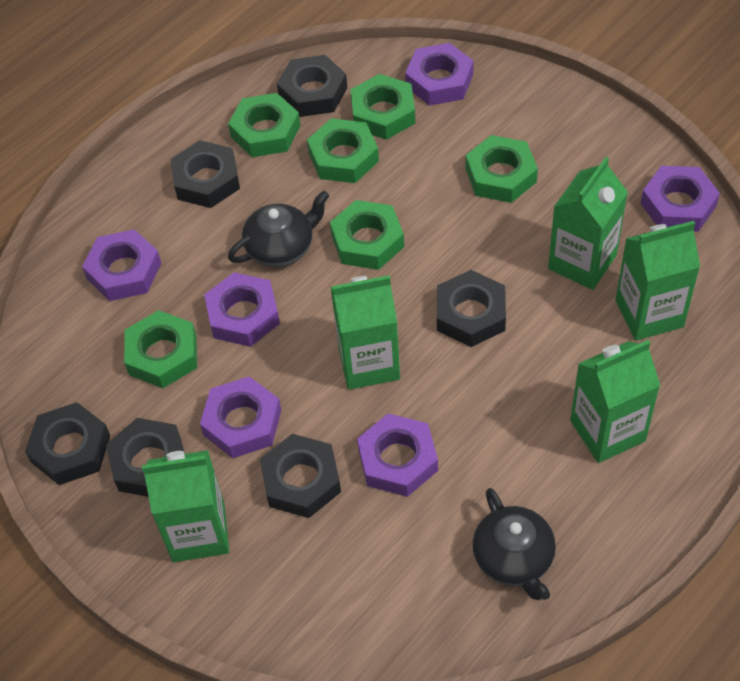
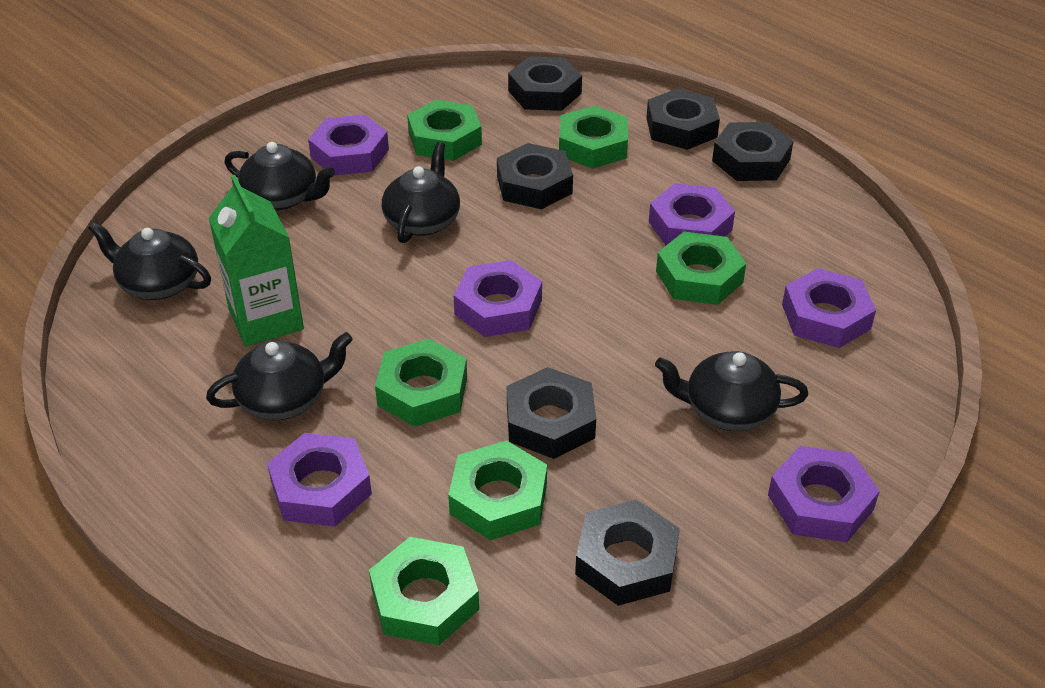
black teapot: [228,190,329,267] [472,488,556,600] = 2 -> [88,222,211,300] [206,332,353,420] [224,142,335,210] [382,142,460,243] [655,351,808,431] = 5
green carton: [142,450,229,562] [331,275,400,390] [548,157,628,290] [570,340,660,463] [615,221,700,341] = 5 -> [209,175,304,347] = 1

